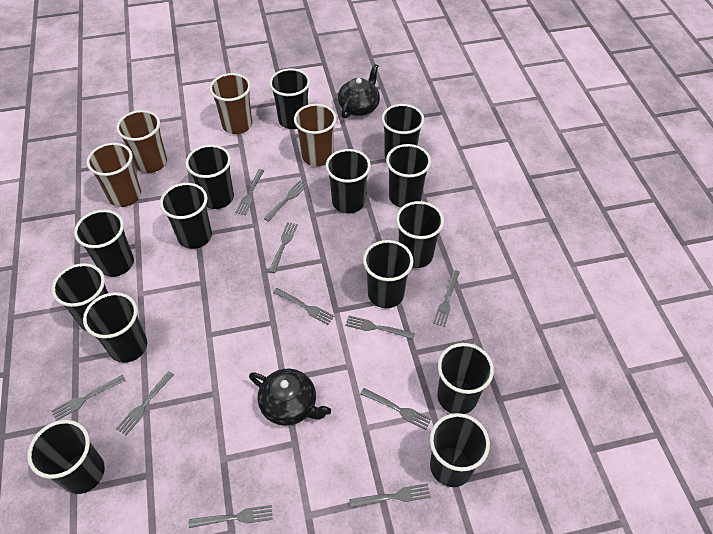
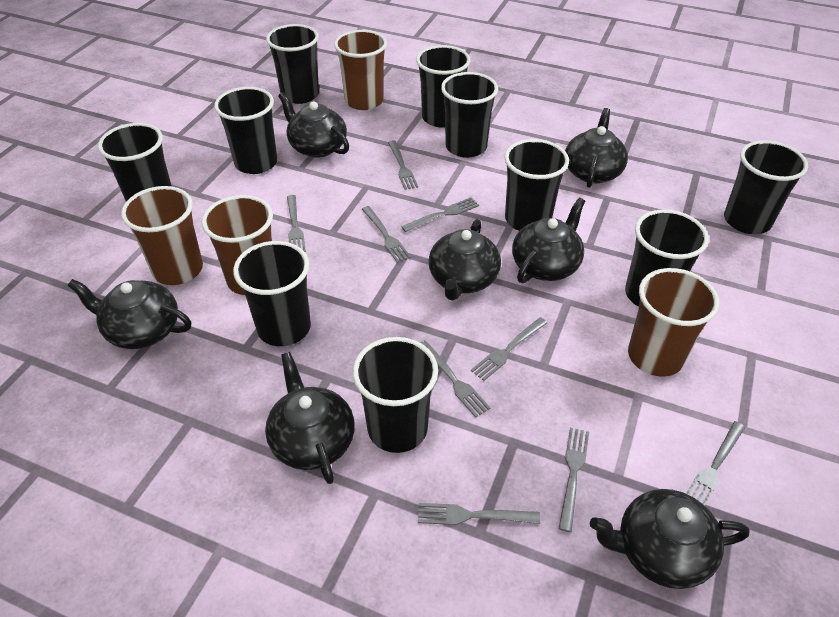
black cup: [27,420,105,494] [52,263,108,331] [74,210,134,277] [83,292,147,363] [160,183,212,249] [186,145,234,209] [269,68,310,129] [326,149,371,214] [363,240,413,308] [382,104,424,159] [386,144,431,208] [396,201,444,268] [430,413,490,487] [437,343,494,414] = 14 -> [98,123,172,202] [214,87,277,174] [233,241,311,346] [266,24,319,104] [353,337,438,453] [416,45,470,128] [441,72,498,158] [504,139,569,231] [625,209,709,307] [724,140,808,234] = 10
black teapot: [249,369,331,426] [338,64,380,118] = 2 -> [68,279,191,349] [265,352,355,484] [278,92,349,158] [429,219,501,300] [512,198,585,283] [565,108,628,188] [590,489,750,589] = 7
grey fork: [51,375,126,421] [116,371,174,435] [189,505,273,528] [235,169,264,215] [264,180,308,222] [269,222,298,273] [273,288,335,325] [345,316,415,339] [349,483,431,508] [360,388,432,430] [433,270,460,327] = 11 -> [287,195,306,252] [362,206,411,263] [388,140,418,190] [401,197,479,232] [418,503,540,525] [420,340,490,417] [471,317,547,381] [559,428,589,532] [686,421,746,505] = 9

